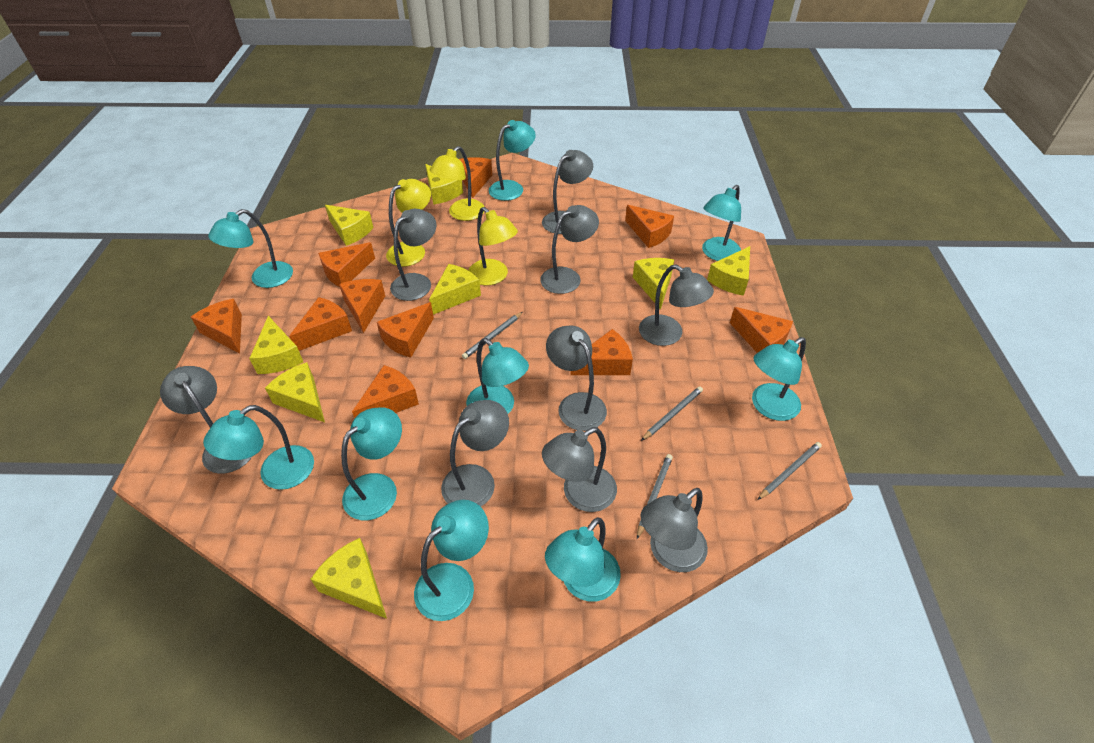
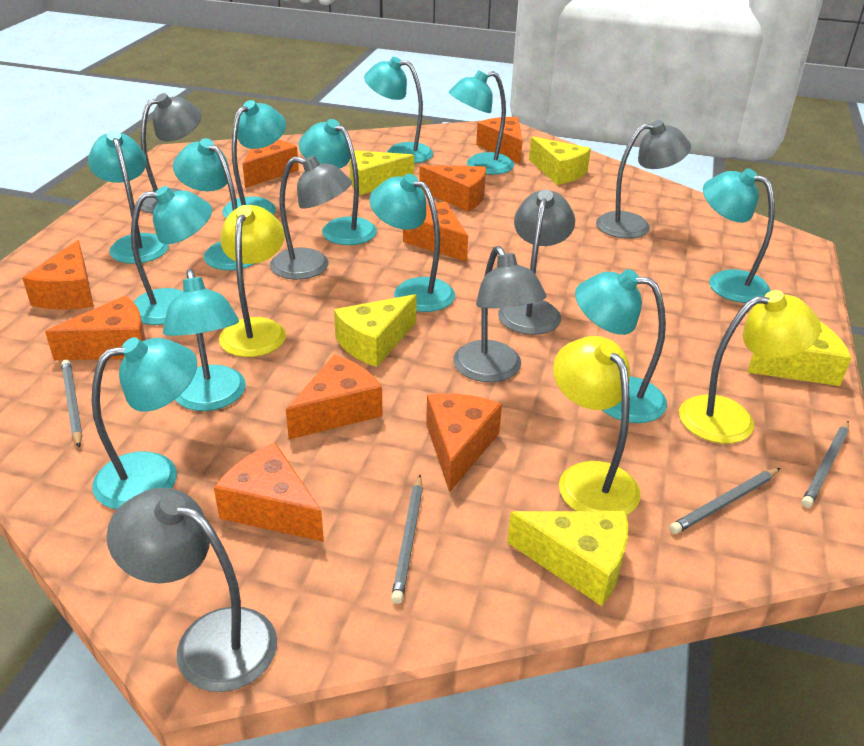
grey lamp: [160,366,252,474] [390,209,437,301] [441,400,509,507] [540,205,599,294] [542,150,593,234] [542,427,617,512] [546,325,607,431] [639,265,714,346] [640,488,708,572] = 9 -> [107,488,277,692] [141,93,201,214] [270,156,352,280] [454,246,547,382] [498,190,575,335] [596,120,691,239] = 6
orange cheese: [191,299,242,354] [289,297,352,351] [318,242,375,287] [339,279,385,333] [352,365,419,419] [377,302,434,358] [459,157,492,198] [570,329,633,375] [625,205,674,248] [730,307,793,353] = 10 -> [22,240,94,309] [45,296,146,360] [214,442,324,542] [243,140,299,188] [286,355,383,439] [403,202,468,262] [419,165,486,212] [426,393,502,493] [476,117,522,163] = 9
turquoise lamp: [203,405,314,490] [208,209,293,288] [341,407,402,520] [414,500,489,621] [466,338,529,414] [489,120,536,201] [545,517,621,602] [702,185,741,261] [752,337,806,421] = 9 -> [88,130,169,264] [92,337,197,509] [131,186,212,325] [163,269,246,411] [173,138,254,270] [222,100,286,218] [299,119,377,245] [364,57,433,163] [369,174,455,312] [449,70,514,175] [575,269,667,423] [703,168,775,303] = 12
yellow cheese: [249,316,303,374] [265,362,325,422] [311,538,387,619] [325,205,373,246] [425,164,463,205] [429,264,481,315] [633,258,674,310] [707,246,750,296] = 8 -> [334,294,417,367] [349,150,414,195] [507,511,628,606] [529,136,591,185] [747,322,851,386] = 5

